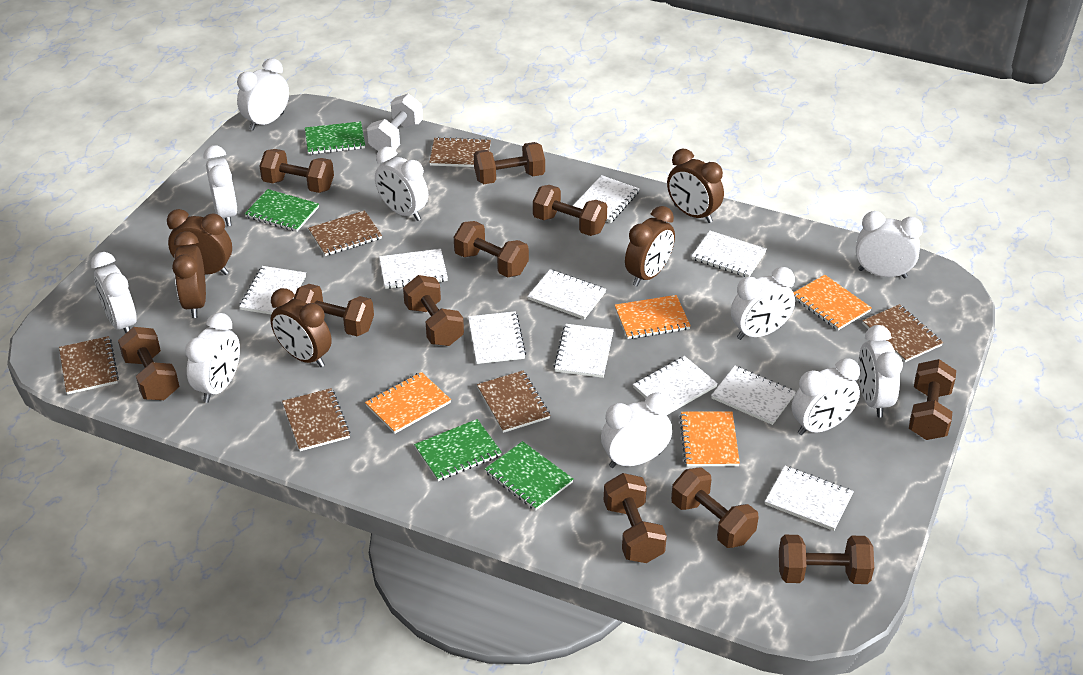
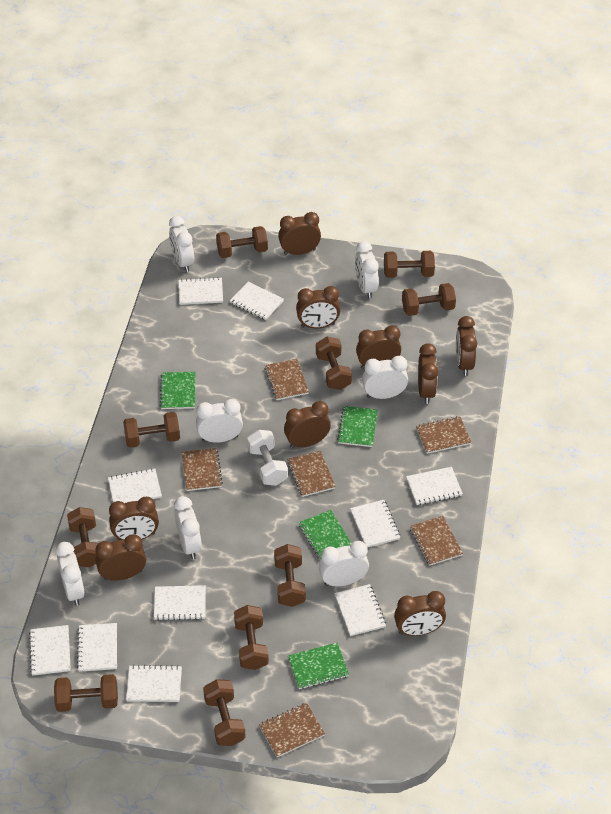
brown clock: [167,209,232,275] [172,231,206,318] [270,288,332,367] [625,206,675,286] [667,149,724,223] = 5 -> [95,534,146,581] [109,497,159,540] [278,212,321,255] [284,401,331,448] [296,286,340,328] [356,325,401,369] [394,591,446,636] [418,343,438,404] [456,316,477,376] = 9
brown dumbbell: [118,327,179,400] [259,149,334,193] [294,284,374,336] [403,275,464,346] [454,221,529,277] [474,142,545,184] [533,185,607,236] [604,473,667,563] [671,467,759,548] [779,535,874,584] [909,359,956,440] = 11 -> [54,674,118,712] [67,507,98,568] [123,412,180,448] [203,679,246,746] [216,226,268,258] [234,605,269,670] [274,544,306,607] [316,336,352,390] [384,251,435,278] [402,283,456,316] = 10
orange notebook: [365,372,451,434] [615,295,691,339] [680,411,740,467] [793,275,872,330] = 4 -> none = 0
white clock: [91,252,137,333] [185,313,240,403] [203,145,237,226] [237,58,289,130] [375,147,428,221] [601,393,672,468] [731,267,795,340] [792,358,860,435] [856,211,923,278] [858,325,903,417] = 10 -> [55,542,85,606] [169,216,194,272] [174,496,202,559] [196,399,243,443] [319,541,369,586] [355,241,379,299] [362,356,408,399] = 7

